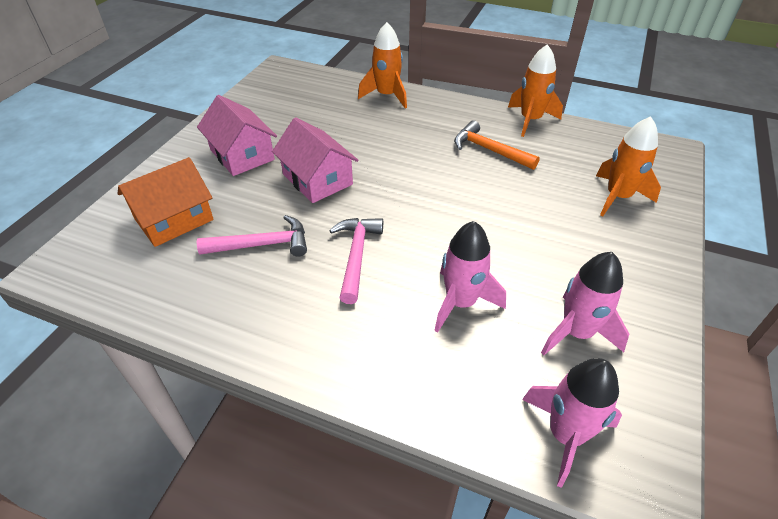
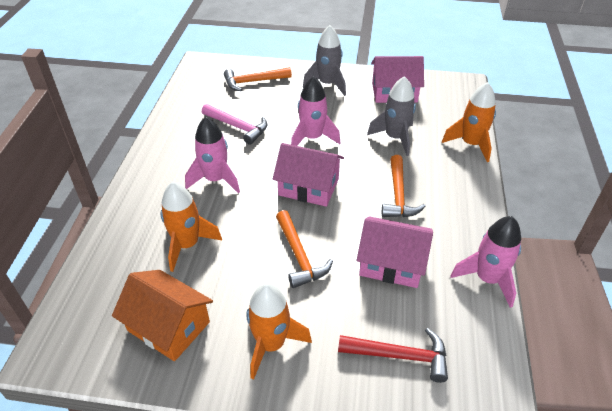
grey rocket: none = 0 -> [303,25,346,96] [367,76,416,156] = 2
orange hammer: [454,120,540,170] = 1 -> [224,67,292,91] [276,210,333,288] [382,155,426,217] = 3
pink hammer: [197,215,307,257] [329,218,383,304] = 2 -> [202,104,267,145] = 1
pink house: [197,95,277,176] [272,117,359,203] = 2 -> [273,143,344,207] [357,216,433,288] [371,56,424,103] = 3
red hammer: none = 0 -> [338,328,448,383] = 1

